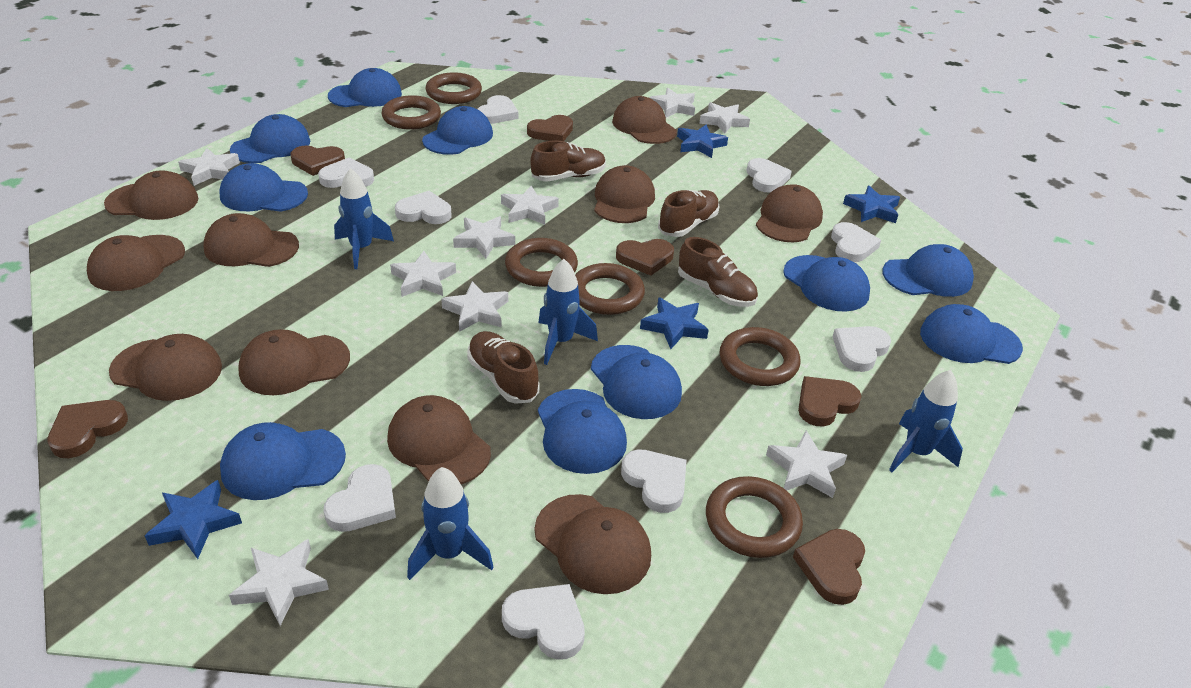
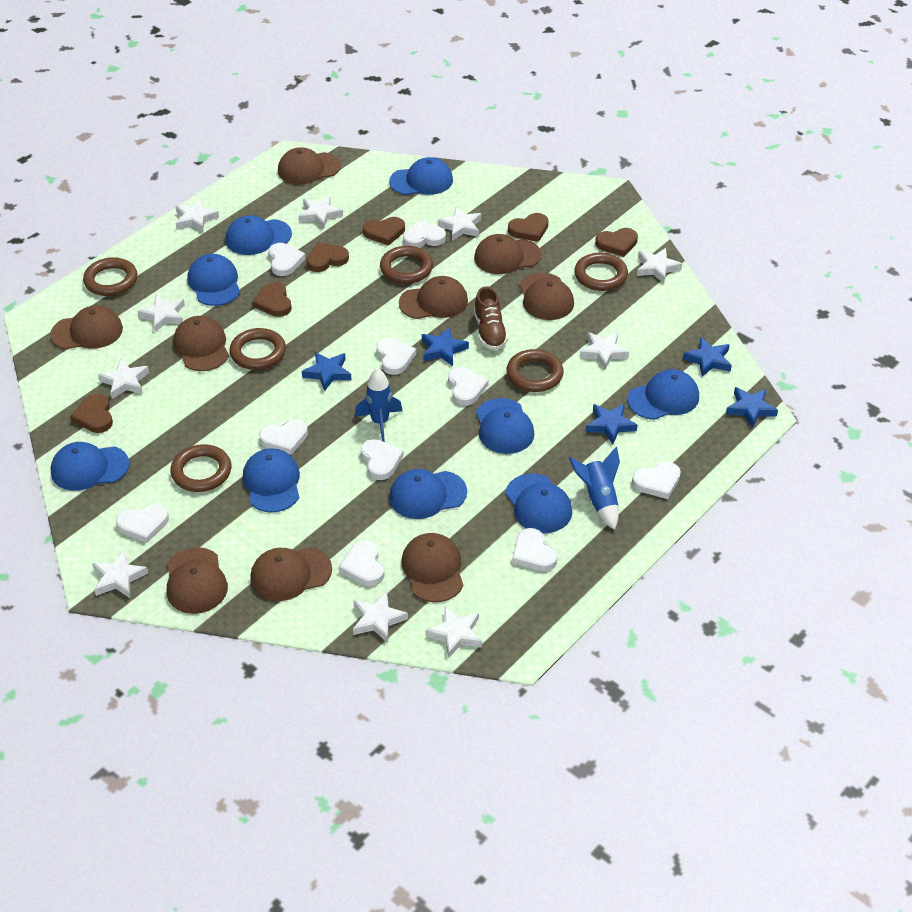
blue cap: [220,163,308,212] [220,422,346,500] [230,114,310,163] [328,68,402,107] [422,106,493,155] [538,389,627,474] [591,345,682,419] [783,255,870,312] [882,244,974,297] [920,304,1023,364] = 10 -> [51,442,129,491] [187,254,240,306] [226,215,292,255] [243,448,300,513] [389,157,453,195] [389,469,467,519] [476,398,535,454] [505,474,572,533] [628,369,699,420] = 9
blue rocket: [334,168,394,269] [407,467,493,580] [538,259,598,365] [889,370,963,472] = 4 -> [355,368,403,442] [569,447,620,530] = 2
blue star: [145,480,242,559] [640,297,709,349] [677,125,728,158] [843,185,900,223] = 4 -> [302,352,351,391] [422,327,469,366] [586,404,637,444] [683,337,732,377] [726,387,778,428] = 5
brown cap: [87,235,185,291] [104,170,198,220] [109,334,222,401] [203,213,299,267] [238,329,350,395] [387,395,491,484] [535,494,651,594] [594,165,655,223] [612,96,677,144] [756,184,823,242] = 10 -> [50,305,123,349] [167,547,228,614] [173,316,229,371] [250,547,332,601] [278,147,341,185] [399,276,468,319] [401,533,463,602] [474,234,541,274] [519,273,574,320] = 9
brown shoe: [467,331,540,404] [530,141,606,182] [658,190,720,237] [678,237,758,307] = 4 -> [474,286,508,350] = 1
white heart: [318,158,374,188] [323,464,396,532] [395,191,452,224] [477,95,518,124] [502,584,585,660] [621,449,687,513] [747,158,792,193] [831,222,881,262] [833,326,891,372] = 9 -> [116,504,169,543] [259,419,308,455] [268,243,306,276] [339,540,384,586] [361,439,404,480] [376,338,416,375] [403,220,446,248] [448,367,488,406] [512,528,558,571] [632,462,681,499] = 10
white star: [178,148,240,186] [229,539,329,626] [390,251,456,297] [441,281,508,332] [453,216,515,259] [501,185,559,225] [649,88,695,117] [699,102,750,134] [766,430,847,498] = 9 -> [92,550,148,598] [98,359,149,399] [137,295,185,332] [176,199,219,232] [299,195,343,229] [353,591,408,642] [425,606,482,658] [438,207,481,241] [580,332,629,370] [637,248,682,283] = 10

